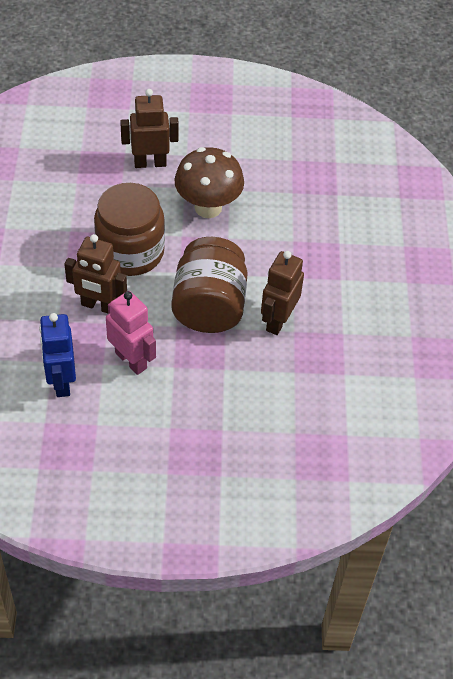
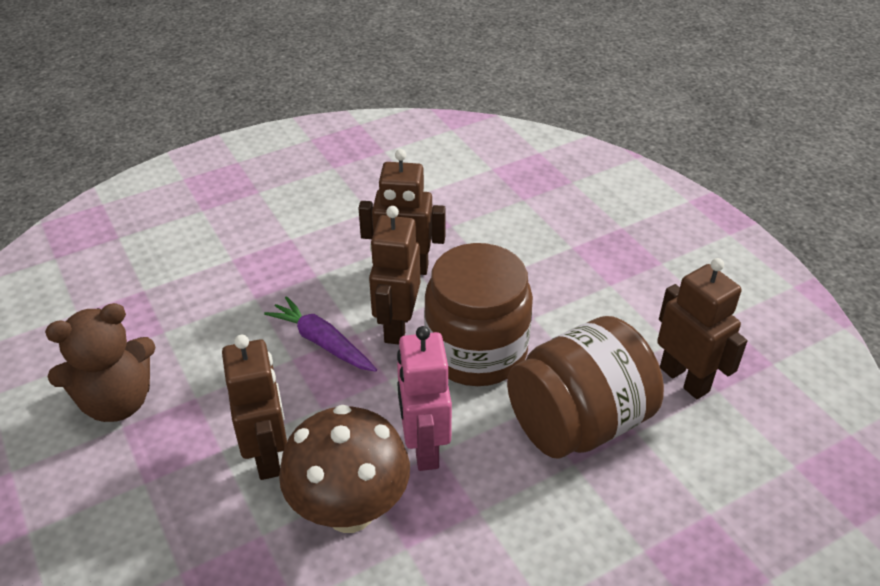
blue robot: [39,313,76,397] = 1 -> none = 0
brown robot: [64,234,127,313] [120,89,179,168] [261,251,304,335] = 3 -> [222,335,287,480] [358,149,446,275] [369,206,420,345] [657,258,747,399] = 4
brown teddy bear: none = 0 -> [45,303,155,422] = 1
purple carrot: none = 0 -> [264,296,377,372] = 1

